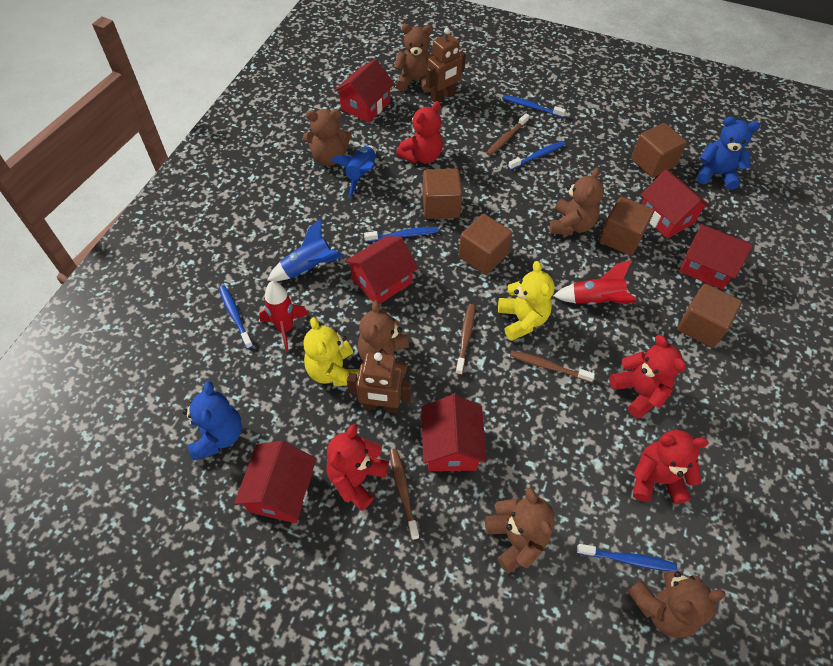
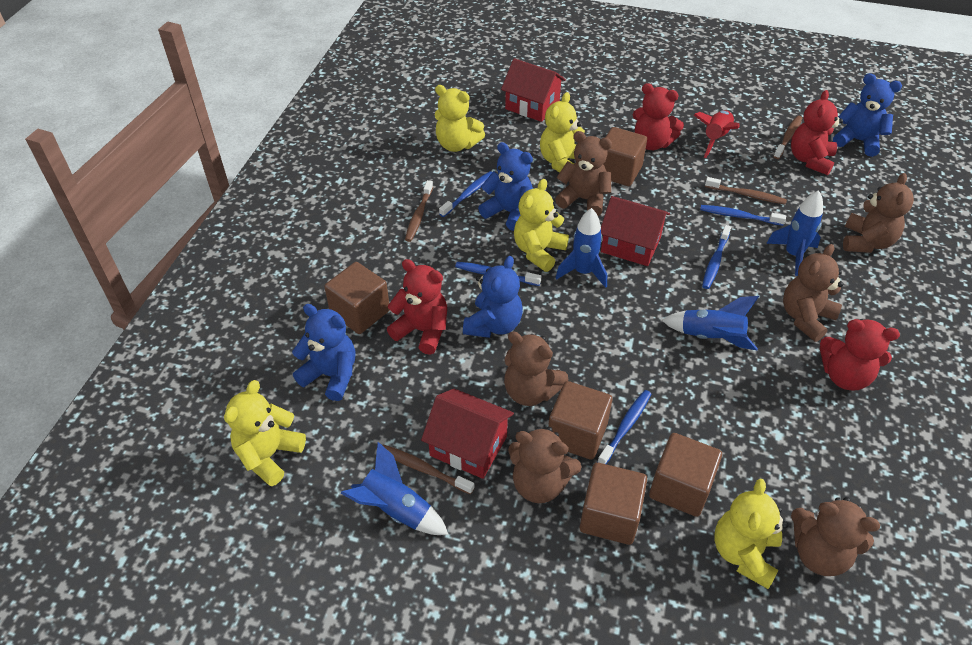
blue rocket: [267,218,344,281] [330,145,376,198] = 2 -> [341,442,449,535] [556,208,607,288] [662,296,759,350] [766,190,823,276] = 4
blue teddy bear: [183,381,242,461] [696,117,760,190] = 2 -> [292,304,355,401] [463,256,523,338] [478,142,534,231] [833,73,902,157] = 4
brown robot: [347,352,412,413] [426,28,466,103] = 2 -> none = 0
red house: [234,441,316,523] [334,59,395,123] [345,236,418,304] [422,394,487,471] [641,169,710,239] [680,223,753,290] = 6 -> [421,388,514,479] [501,58,566,122] [601,196,670,266] = 3
red rocket: [259,281,308,352] [553,260,636,305] = 2 -> [694,110,740,158] = 1
yellow teddy bear: [303,317,359,386] [498,261,555,341] = 2 -> [224,380,306,486] [435,85,485,152] [514,179,569,272] [540,92,585,172] [714,479,788,589] = 5

